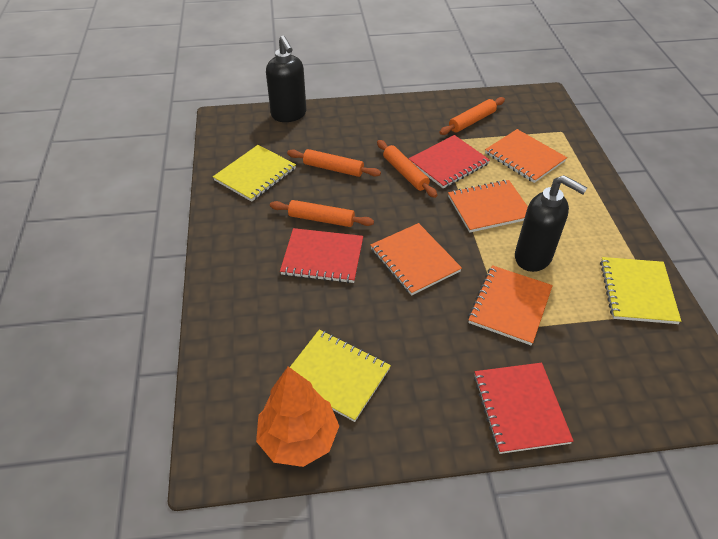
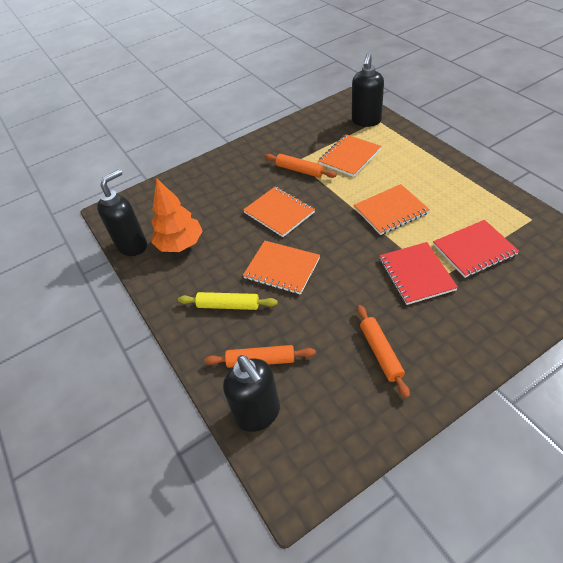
black soap dispenser: [266,36,306,122] [515,175,588,272] = 2 -> [97,169,147,256] [223,355,280,432] [352,53,384,127] = 3
orange rolling pin: [270,200,374,227] [287,149,381,177] [377,140,437,198] [439,97,505,135] = 4 -> [205,345,316,368] [264,154,337,178] [357,305,410,398] = 3
red notebook: [280,228,363,283] [408,135,490,189] [474,363,574,454] = 3 -> [379,242,458,305] [433,220,520,278] = 2
yellow notebook: [213,145,296,202] [290,330,391,422] [600,257,681,324] = 3 -> none = 0
yellow rolling pin: none = 0 -> [178,292,278,310] = 1

